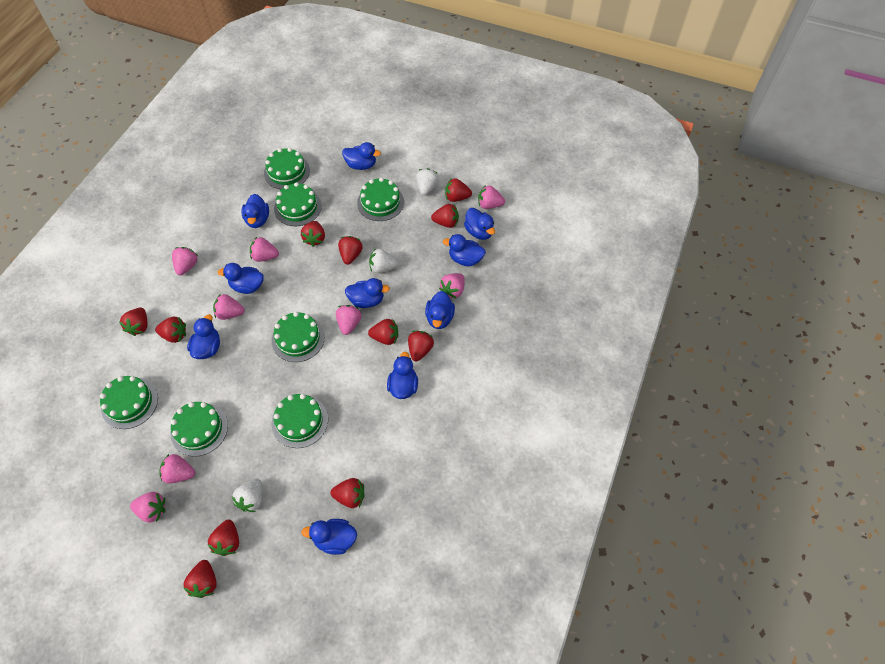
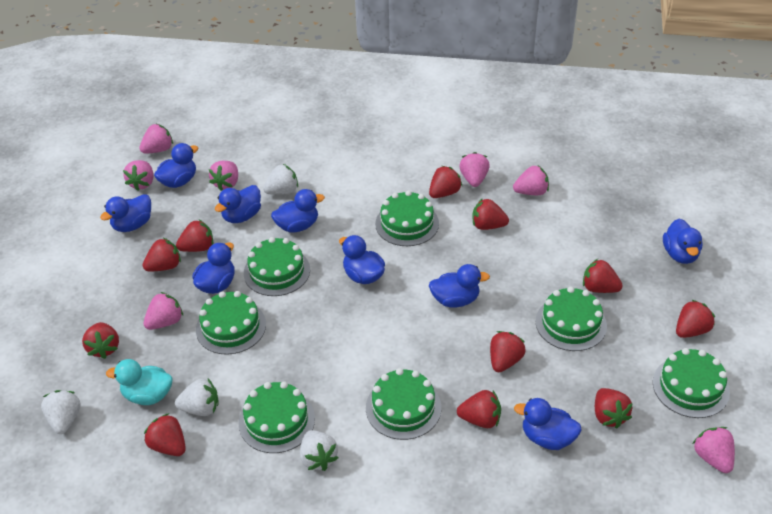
blue duck: [187,314,220,359] [218,263,264,294] [241,194,269,228] [301,519,357,555] [342,142,381,170] [345,278,390,308] [387,352,418,399] [425,291,455,329] [443,234,486,266] [464,208,495,240] = 10 -> [100,194,151,232] [154,143,198,188] [192,242,235,294] [215,185,261,223] [271,189,325,232] [339,235,385,284] [429,264,490,308] [514,398,582,450] [663,219,702,264] = 9
pink strawberry: [130,492,165,523] [159,454,195,483] [172,247,198,276] [213,294,245,320] [250,237,279,262] [336,305,361,335] [439,273,465,298] [478,185,505,209] = 8 -> [123,160,154,191] [139,124,173,154] [144,292,183,330] [209,161,238,191] [459,152,490,187] [513,166,549,195] [693,427,735,473] = 7
turquoise duck: none = 0 -> [106,359,172,405] = 1
white strawberry: [232,478,262,512] [369,248,398,273] [416,168,439,195] = 3 -> [41,390,81,434] [175,379,219,416] [263,164,298,194] [300,430,338,471] = 4

